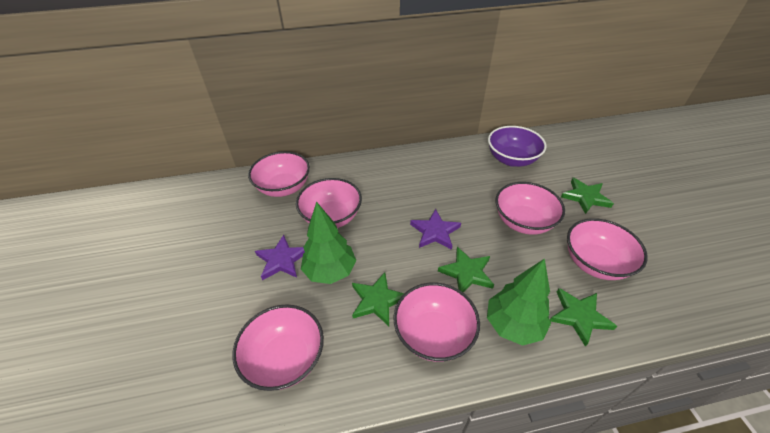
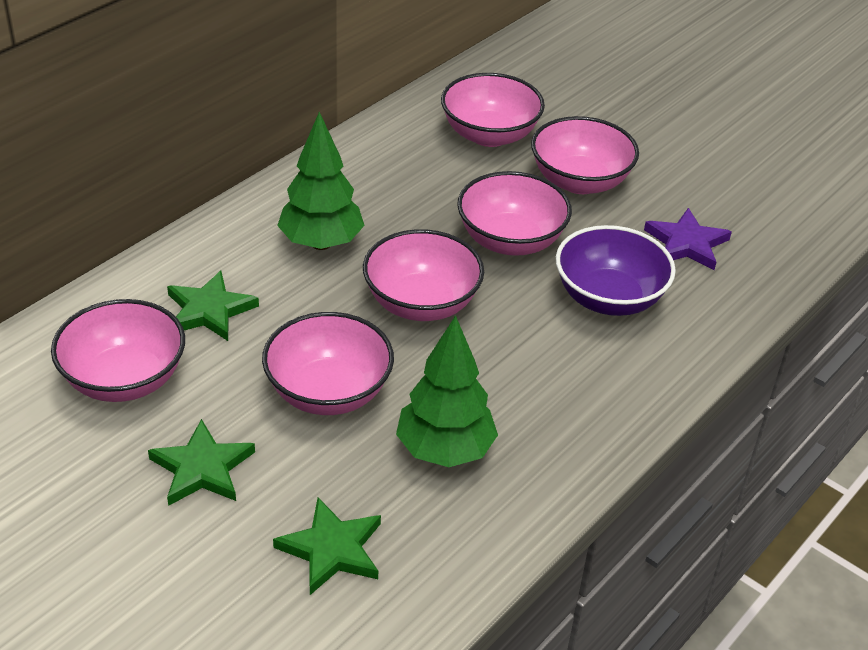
green star: [352,272,404,326] [438,247,494,292] [550,288,617,347] [561,178,614,214] = 4 -> [148,419,255,506] [167,271,259,341] [273,498,381,595] = 3
purple star: [255,235,305,280] [410,209,461,250] = 2 -> [644,208,732,270] = 1

